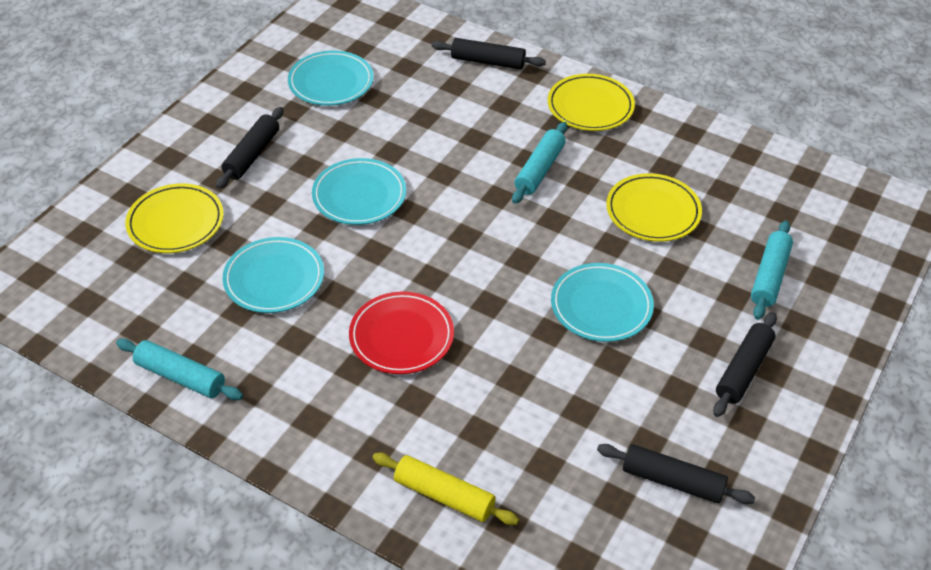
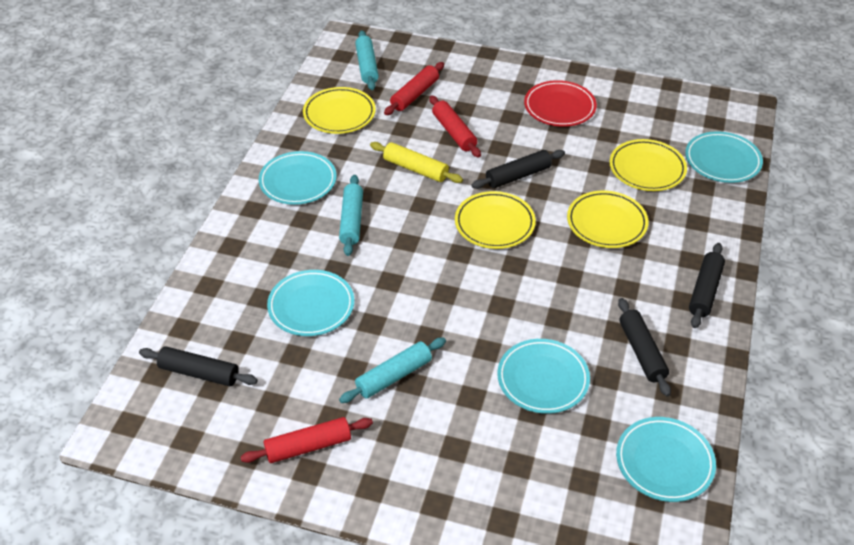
red rolling pin: none = 0 -> [241,417,373,463] [384,62,444,115] [429,95,481,158] = 3
turquoise plate: [223,237,324,313] [288,50,374,106] [312,158,406,225] [551,263,654,342] = 4 -> [259,151,337,205] [267,270,354,336] [497,339,590,414] [616,417,716,502] [685,131,763,183] = 5
yellow plate: [125,184,224,253] [548,74,635,131] [606,173,702,242] = 3 -> [303,87,376,134] [455,191,536,249] [567,191,648,248] [610,139,687,191] = 4

